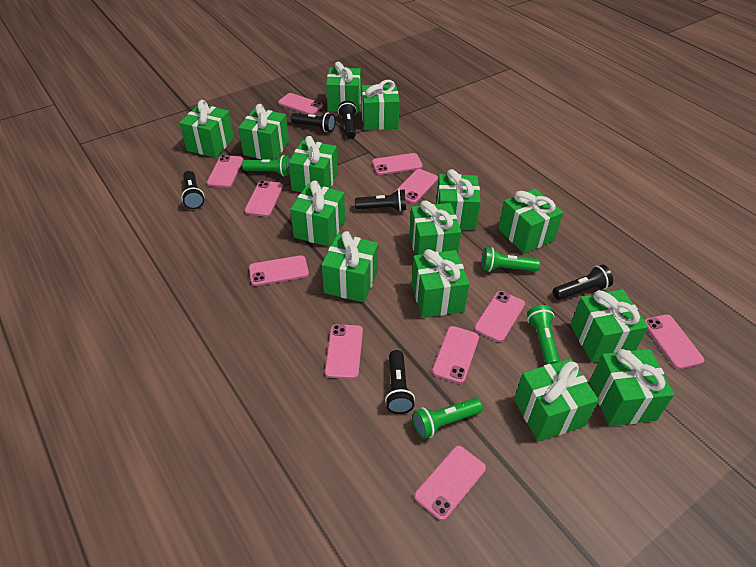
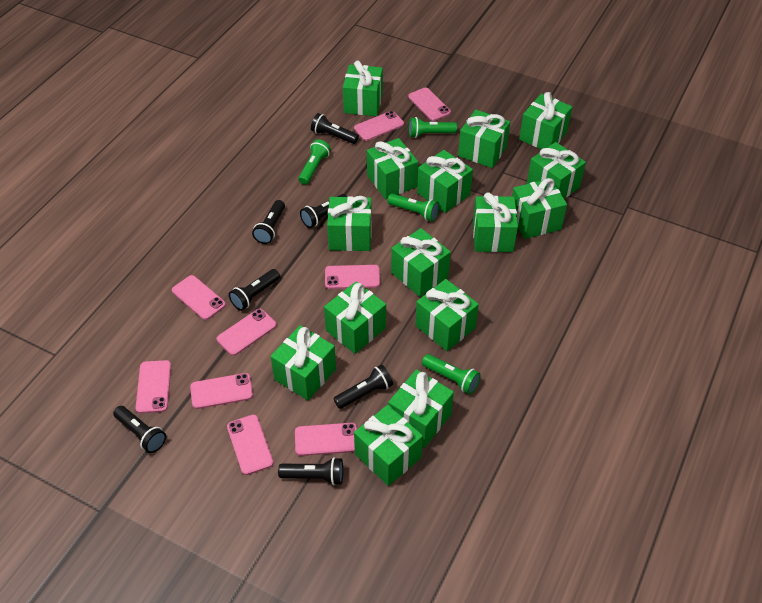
black flashlight: [181,171,205,209] [291,112,335,132] [338,100,357,139] [355,189,406,211] [385,350,415,414] [553,265,613,300] = 6 -> [113,406,166,453] [229,269,280,311] [252,200,285,244] [278,457,343,486] [300,194,347,228] [311,113,359,144] [333,364,393,409] = 7
green gift: [180,100,234,158] [238,104,289,160] [288,136,338,192] [290,180,345,247] [322,231,378,303] [326,62,361,113] [362,80,400,130] [409,200,461,255] [411,249,469,318] [436,169,481,230] [498,188,563,254] [514,359,599,441] [570,289,648,362] [590,349,674,426] = 14 -> [271,325,336,400] [324,281,386,354] [327,196,372,251] [343,61,383,116] [354,405,423,486] [367,138,418,199] [388,369,454,448] [391,228,451,297] [415,279,479,351] [417,150,473,213] [458,110,510,168] [473,192,518,252] [512,178,567,239] [519,92,572,149] [527,142,586,199] = 15
pink phone: [207,155,244,188] [245,180,283,217] [249,255,309,286] [278,93,323,115] [325,324,363,379] [372,153,423,175] [395,169,438,203] [414,446,486,521] [432,326,479,384] [474,291,525,342] [645,314,704,369] = 11 -> [135,360,171,413] [172,275,226,320] [190,373,253,409] [217,309,277,356] [227,415,274,475] [295,423,357,456] [325,265,380,289] [354,111,404,141] [408,87,451,121] = 9

